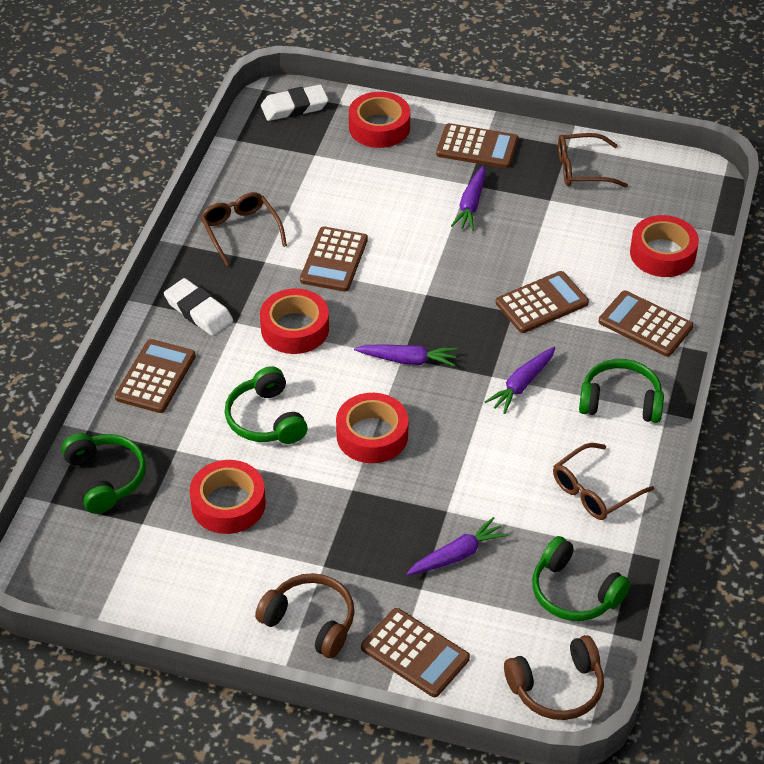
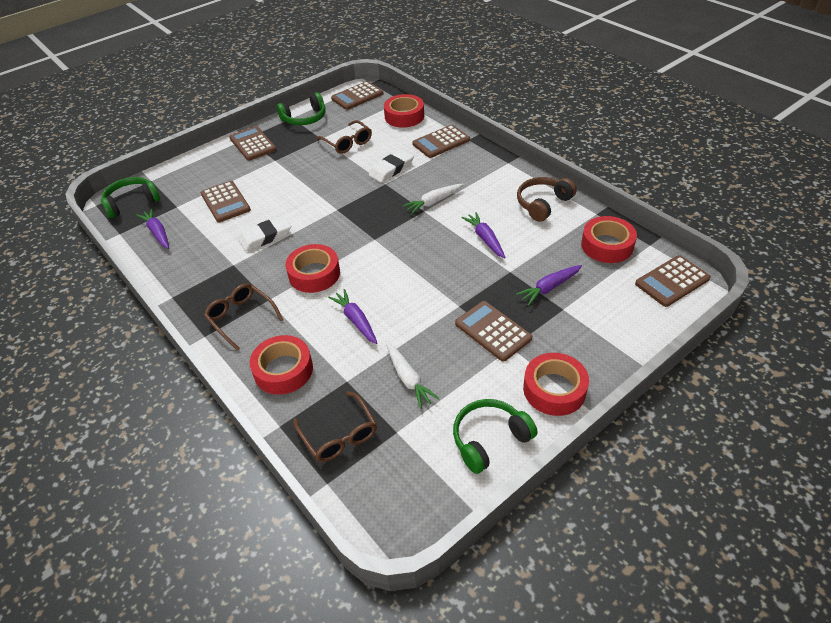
brown headphones: [255,573,355,658] [504,635,604,720] = 2 -> [517,177,577,222] = 1
green headphones: [62,433,146,514] [225,366,307,444] [532,536,631,621] [579,359,664,423] = 4 -> [101,177,160,218] [277,92,326,125] [453,399,537,474] = 3
white carrot: none = 0 -> [386,343,440,409] [403,183,464,214] = 2

